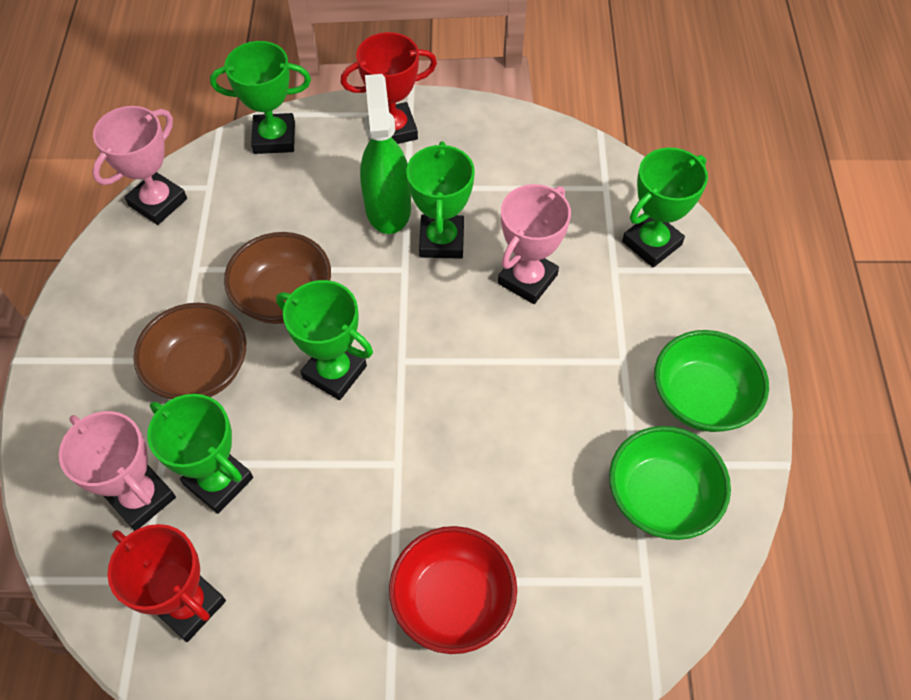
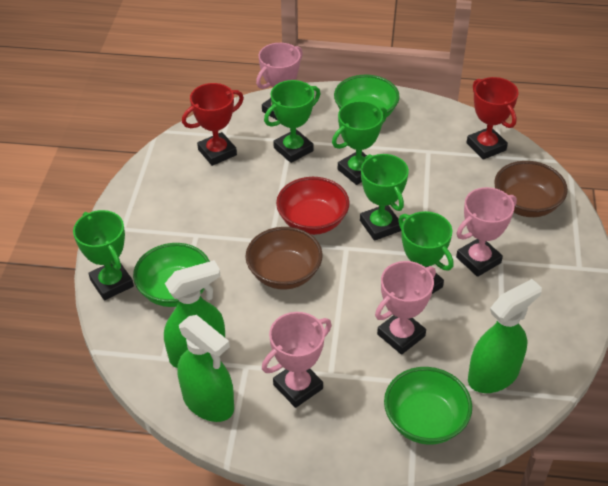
green bowl: [609,426,731,540] [654,330,769,432] = 2 -> [133,243,210,307] [334,75,400,118] [384,367,472,445] = 3
green spray bottle: [360,74,411,234] = 1 -> [164,260,225,368] [177,315,234,422] [468,279,542,393] = 3
pink trophy: [59,411,176,531] [92,106,187,225] [498,184,571,304] = 3 -> [256,43,303,120] [262,312,332,408] [375,261,436,355] [456,187,517,277] = 4

